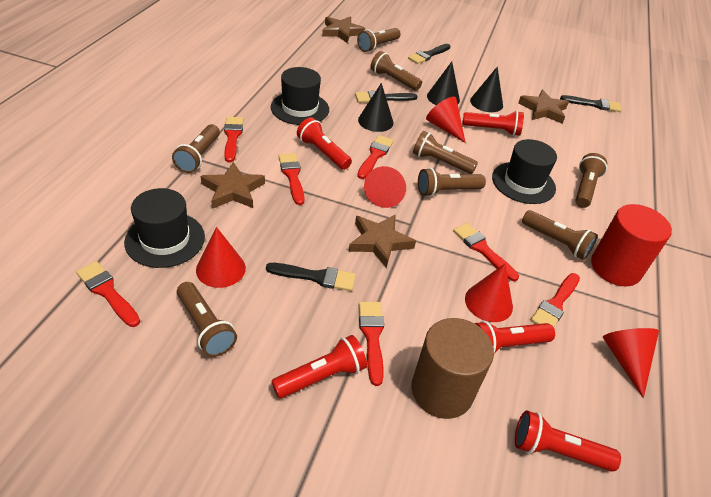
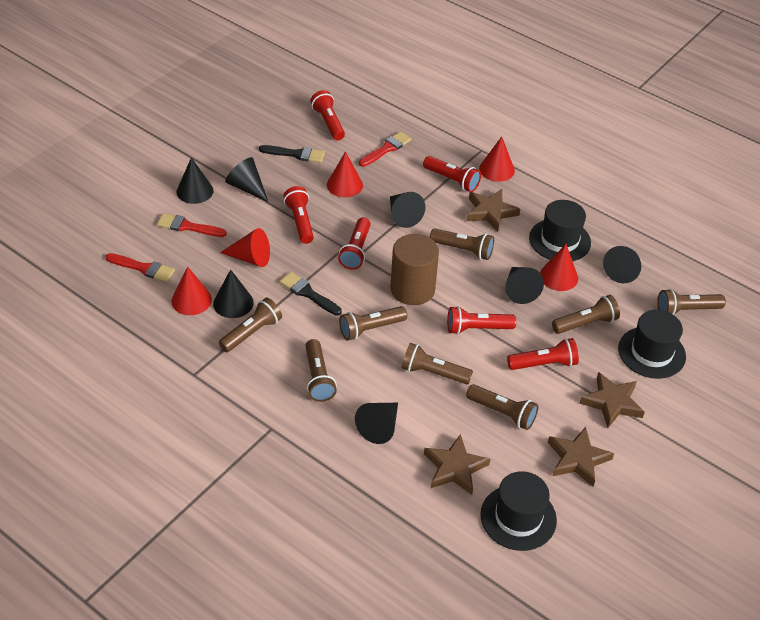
black brush: [266,263,356,291] [355,91,418,103] [408,44,450,64] [560,95,622,112] = 4 -> [259,145,325,163] [280,272,342,316] = 2
black cone: [358,83,394,132] [427,62,460,105] [470,66,503,112] = 3 -> [177,157,213,204] [213,269,254,318] [225,157,268,202] [355,403,398,444] [390,192,425,228] [505,267,544,304] [603,246,641,283] = 7
red brush: [76,261,140,327] [224,117,244,162] [278,153,304,205] [357,135,394,179] [358,302,384,386] [453,223,519,281] [531,273,580,327] = 7 -> [105,253,175,282] [157,213,227,237] [359,131,411,167] = 3
red cylinder: [591,204,672,286] = 1 -> none = 0
red flashlight: [271,335,367,399] [297,117,352,170] [462,111,524,136] [474,321,555,354] [515,410,621,472] = 5 -> [284,186,314,244] [310,90,345,140] [338,217,371,270] [423,156,481,192] [447,306,516,335] [507,338,579,370] = 6

